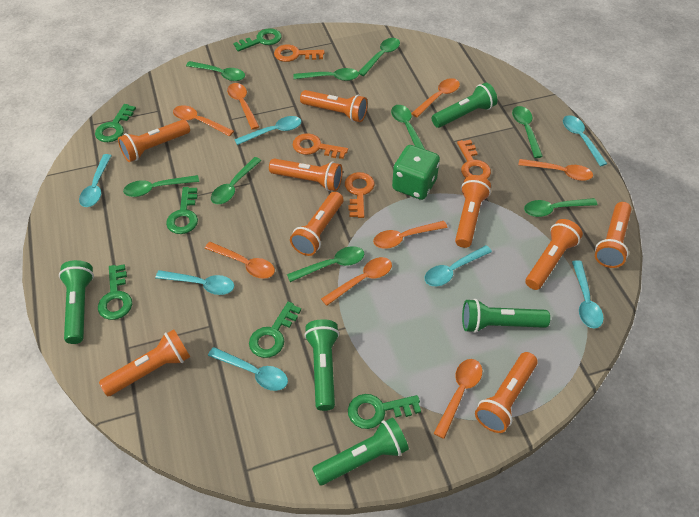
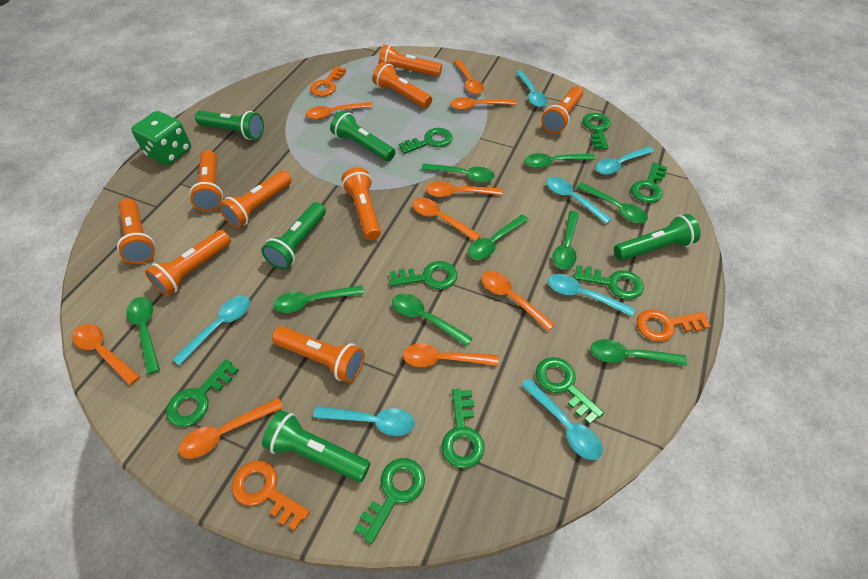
green key: [95,104,136,142] [98,264,132,320] [166,187,198,234] [233,28,282,52] [249,301,301,358] [348,394,421,429] = 6 -> [166,359,239,427] [354,458,425,544] [389,261,457,290] [399,128,453,154] [442,389,485,468] [536,357,604,425] [573,265,644,300] [583,113,611,150] [631,162,667,203] = 9
orange key: [274,44,325,62] [293,133,348,159] [345,172,375,218] [457,140,491,179] = 4 -> [232,460,310,531] [310,66,346,96] [637,309,711,342] = 3
orange spoon: [173,105,234,136] [205,242,275,279] [227,83,259,130] [321,257,392,306] [373,221,447,249] [411,78,460,117] [434,359,482,439] [518,159,593,181] = 8 -> [72,324,140,386] [179,398,283,459] [306,102,373,119] [403,344,499,367] [412,198,481,241] [426,181,503,197] [450,97,516,110] [454,60,484,94] [482,271,555,331] = 9

